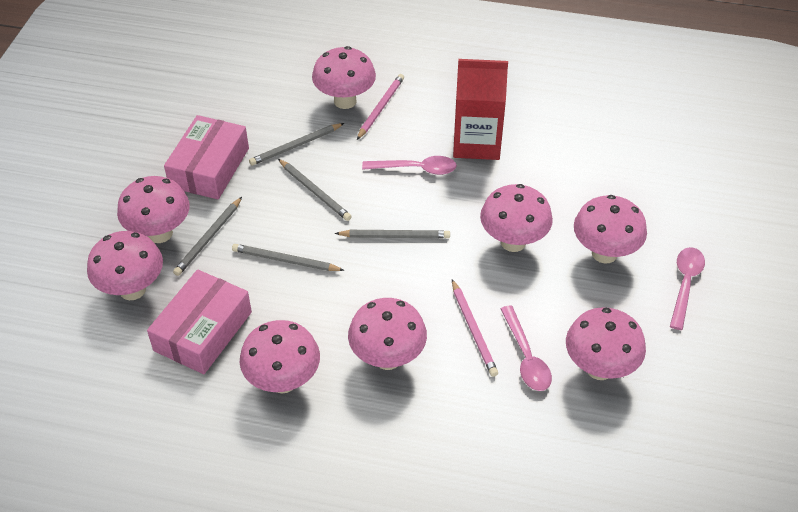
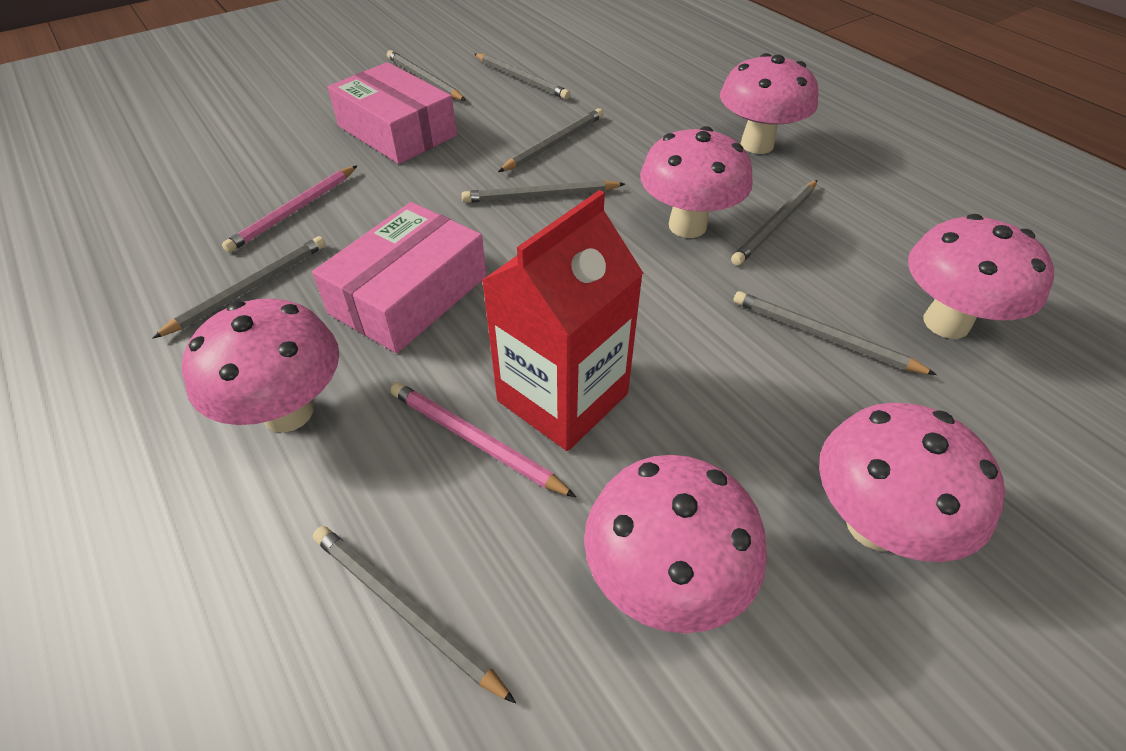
grey pencil: [173,197,242,276] [232,244,345,271] [249,123,344,166] [278,159,352,221] [335,230,450,238] = 5 -> [152,236,326,339] [313,526,516,704] [387,50,466,101] [462,180,625,203] [474,53,570,100] [498,108,603,172] [731,180,817,266] [733,291,937,375] = 8
pink mushroom: [87,231,163,300] [117,176,190,243] [239,320,320,393] [312,46,376,109] [348,298,427,370] [480,184,553,252] [566,307,646,380] [574,195,647,264] = 8 -> [182,298,339,433] [584,455,767,633] [640,126,753,238] [720,53,819,154] [819,403,1005,562] [908,214,1054,339] = 6
pink spoon: [362,156,457,175] [501,306,552,391] [670,247,705,330] = 3 -> none = 0

